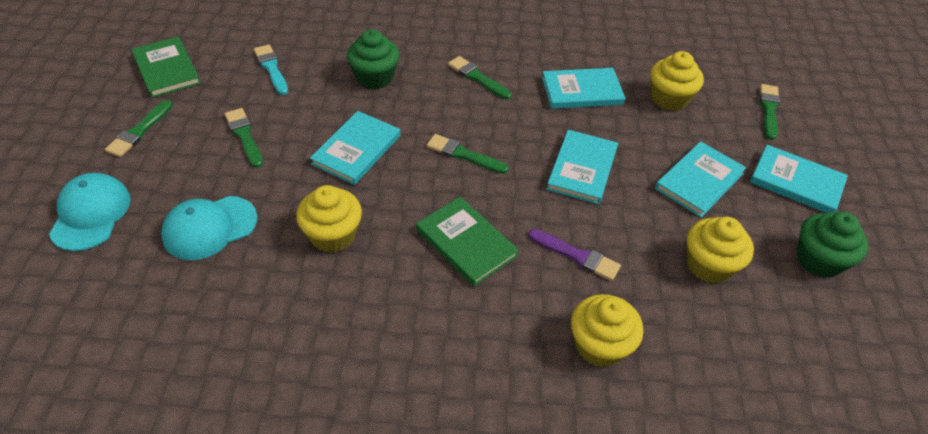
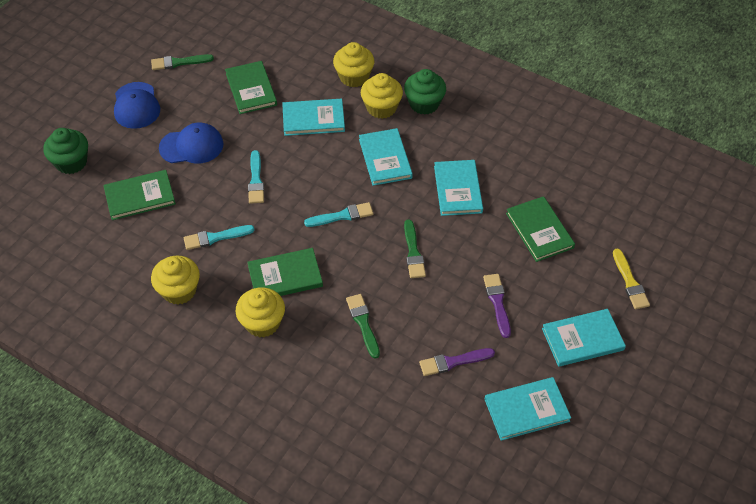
blue cap: none = 0 -> [114,82,160,129] [159,122,223,164] = 2
green book: [131,36,201,98] [416,197,519,286] = 2 -> [103,170,176,220] [225,61,277,114] [247,248,323,296] [506,196,575,262] = 4
green brush: [105,100,173,157] [225,108,263,168] [426,134,509,174] [448,56,512,99] [760,84,780,140] = 5 -> [151,54,214,70] [346,294,380,359] [404,219,426,278] = 3
purple brush: [528,229,621,281] = 1 -> [419,348,495,376] [483,274,511,338] = 2
turquoise brush: [254,44,288,95] = 1 -> [184,225,254,250] [248,150,264,204] [304,202,373,227] = 3
turquoise cap: [49,173,131,251] [161,196,257,260] = 2 -> none = 0
yellow brush: none = 0 -> [613,248,650,309] = 1

